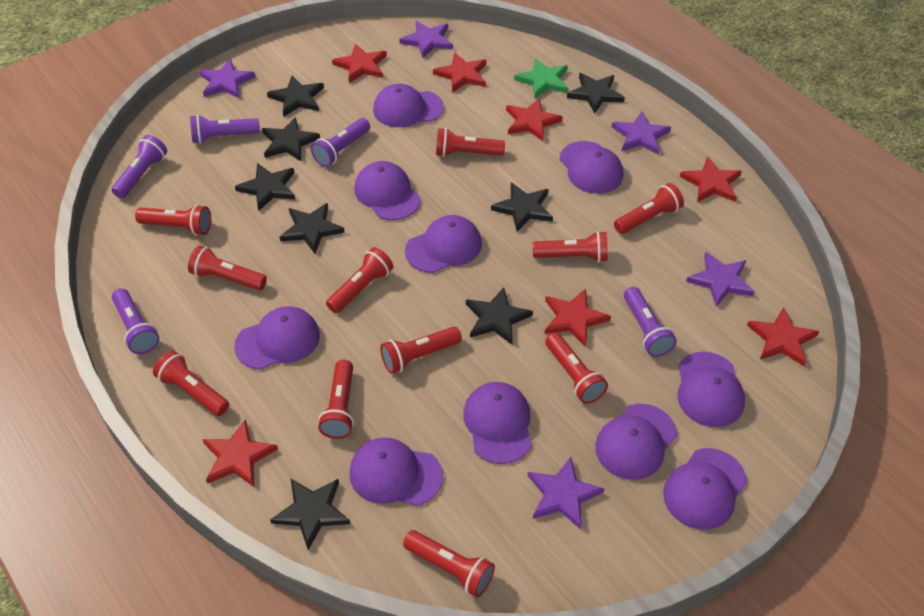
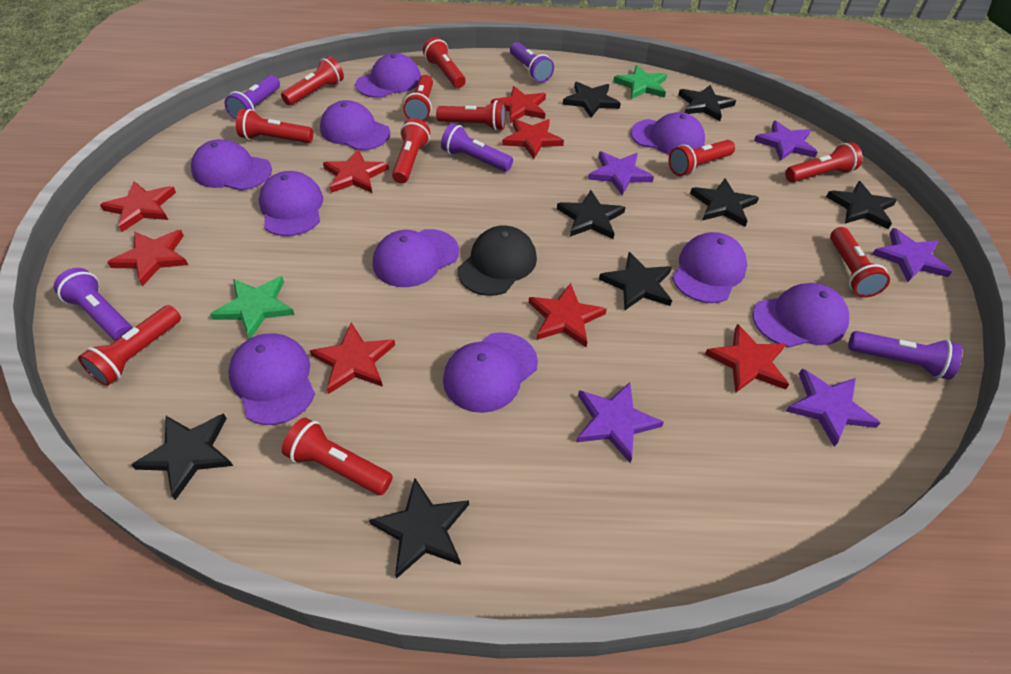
black cap: none = 0 -> [458,225,537,296] = 1
green star: [514,58,568,98] = 1 -> [210,276,295,339] [613,65,667,99] = 2
red star: [202,419,278,487] [332,43,387,83] [433,53,486,93] [506,98,563,141] [545,289,611,347] [680,156,742,202] [747,307,819,366] = 7 -> [100,181,176,232] [107,230,188,286] [310,323,395,394] [323,149,389,193] [491,86,546,123] [502,119,564,158] [529,283,607,347] [705,324,789,393] = 8

